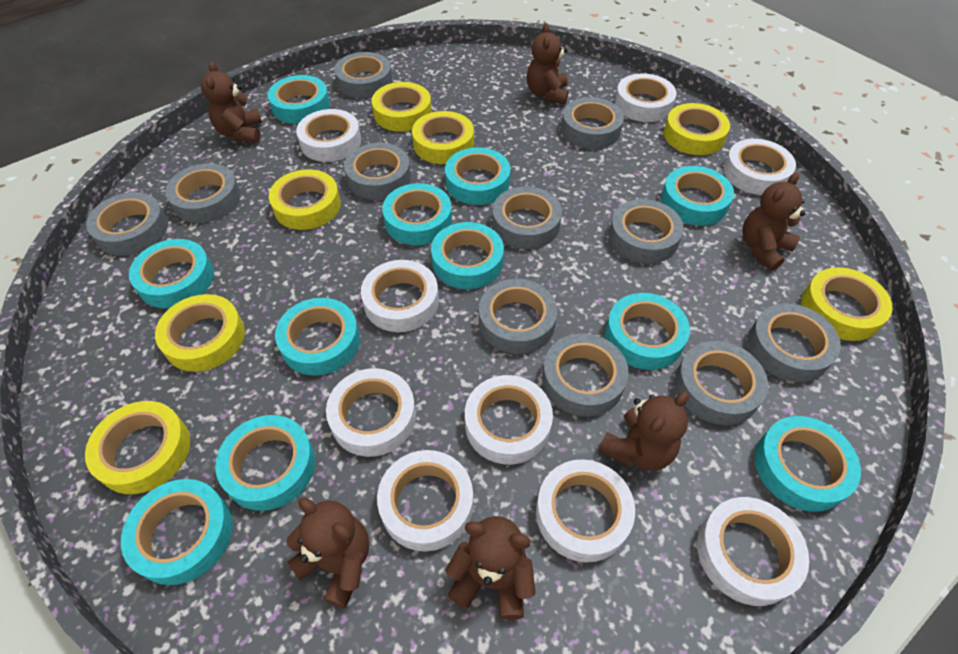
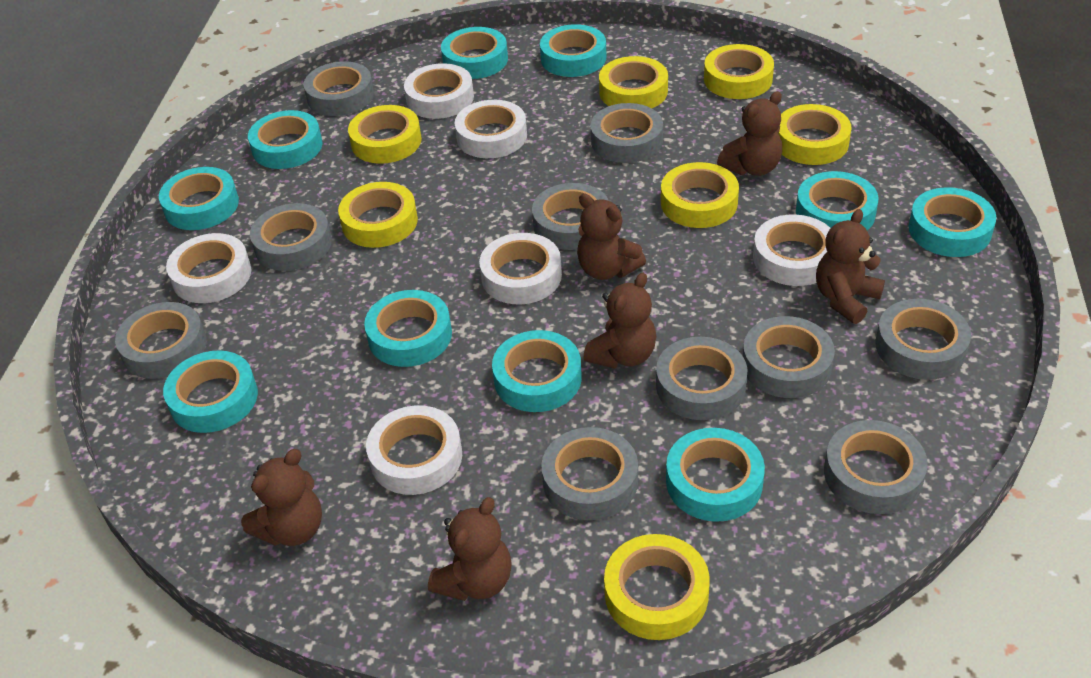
grey tape: [86,192,168,256] [165,163,241,223] [334,52,392,98] [344,143,411,200] [479,279,557,354] [492,186,562,249] [542,333,629,417] [561,97,624,149] [609,199,684,264] [675,341,768,425] [748,304,841,382] = 11 -> [115,302,207,379] [250,203,332,271] [304,61,374,116] [532,183,609,250] [541,427,638,520] [591,103,663,163] [656,337,748,420] [743,316,835,398] [824,420,928,514] [876,299,971,380] = 10
turquoise tape: [121,479,233,585] [129,239,214,308] [215,415,315,511] [268,75,330,124] [275,298,360,376] [382,183,452,246] [431,222,504,289] [445,147,510,205] [605,293,690,370] [661,166,734,226] [755,416,861,512] = 11 -> [159,167,239,230] [163,350,258,433] [248,110,323,169] [364,290,452,367] [441,27,508,79] [492,330,582,412] [540,24,606,77] [666,428,765,522] [796,171,879,230] [909,187,996,257] = 10
white tape: [296,109,361,162] [326,368,416,457] [361,260,439,332] [377,450,473,552] [465,375,553,464] [536,459,635,562] [615,73,677,122] [697,497,809,606] [723,139,796,195] = 9 -> [166,233,251,303] [366,405,462,495] [404,63,474,119] [455,100,527,158] [479,233,562,304] [753,214,831,286] = 6

